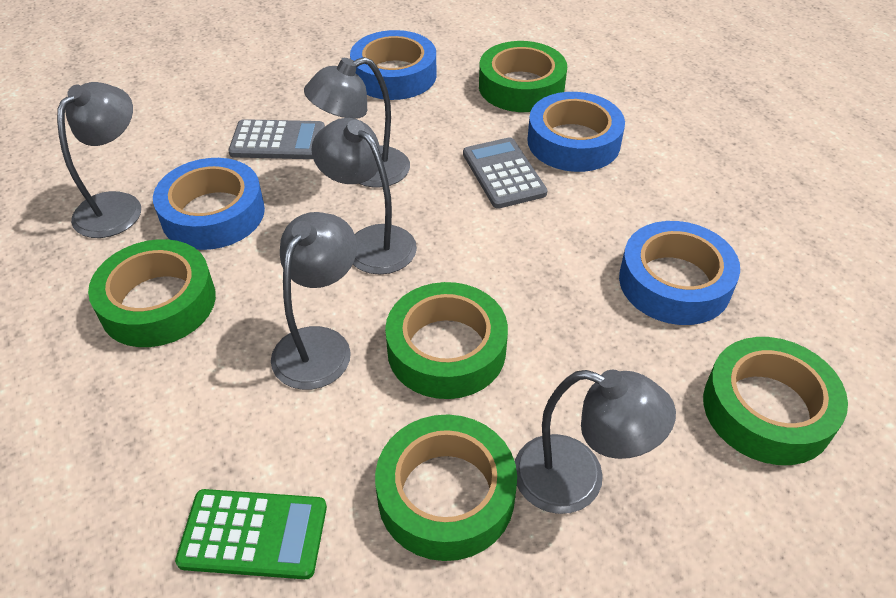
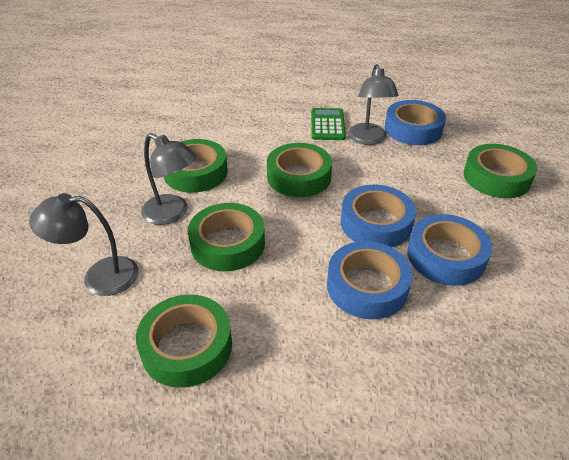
grey calculator: [228,119,325,159] [463,137,547,209] = 2 -> none = 0
grey lamp: [57,82,141,238] [271,212,357,390] [304,57,410,188] [311,118,417,275] [515,370,676,514] = 5 -> [29,193,138,296] [141,133,196,225] [348,64,398,145] = 3

